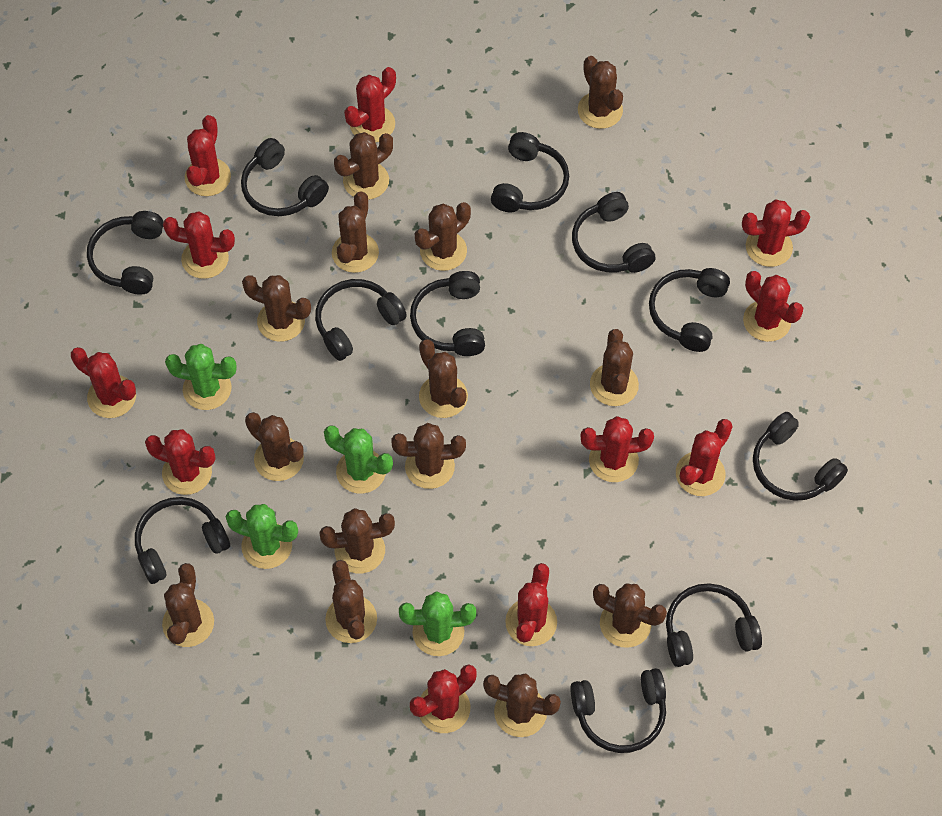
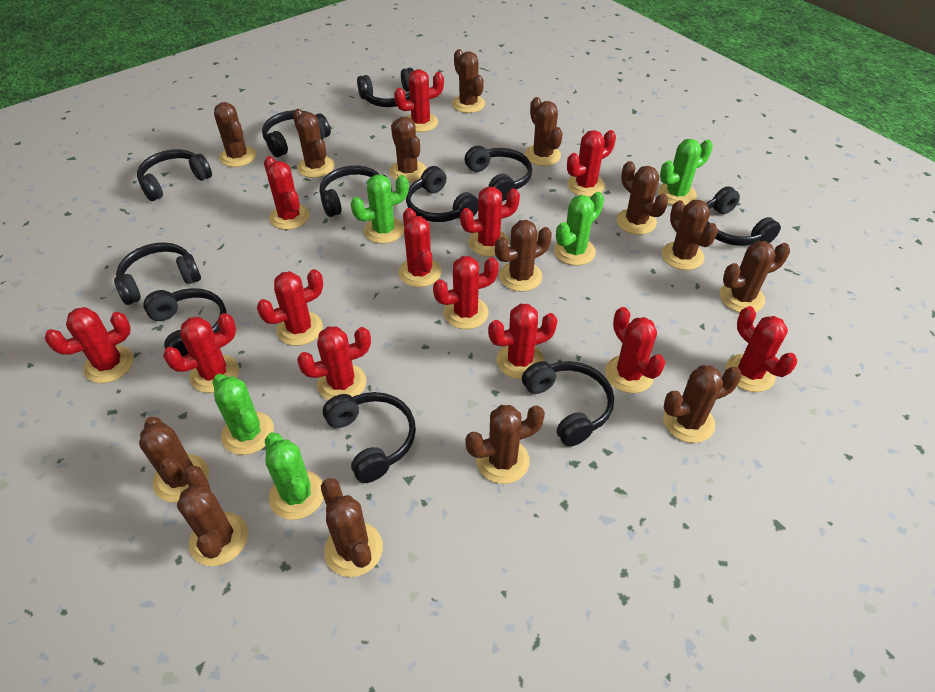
green cactus: [165,344,237,410] [226,504,298,569] [324,425,393,494] [399,591,476,656] = 4 -> [213,374,274,455] [265,433,324,520] [351,174,409,244] [554,192,604,266] [658,139,713,205] = 5
red cactus: [71,347,136,418] [145,429,216,495] [163,211,235,279] [185,115,231,196] [344,67,396,142] [410,664,476,733] [505,563,557,646] [580,416,654,482] [676,419,733,496] [742,200,810,267] [743,271,803,342] = 11 -> [45,307,134,383] [163,313,239,393] [257,269,323,346] [264,156,310,230] [297,326,371,400] [394,69,444,132] [398,208,441,287] [433,256,499,329] [460,187,520,257] [488,304,558,379] [567,130,616,197] [605,307,666,393] [726,306,797,392] = 13

